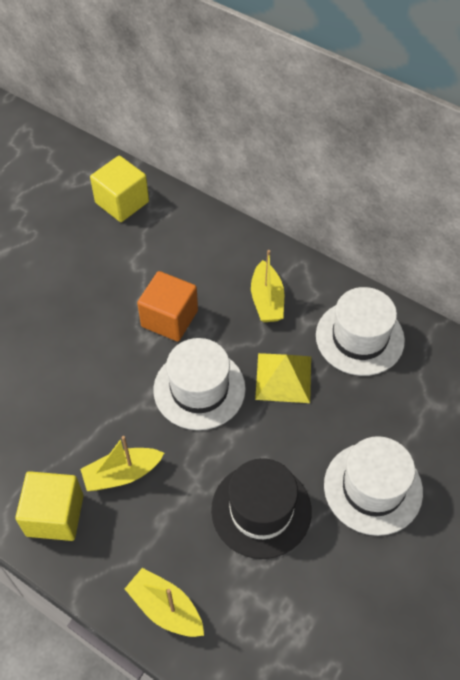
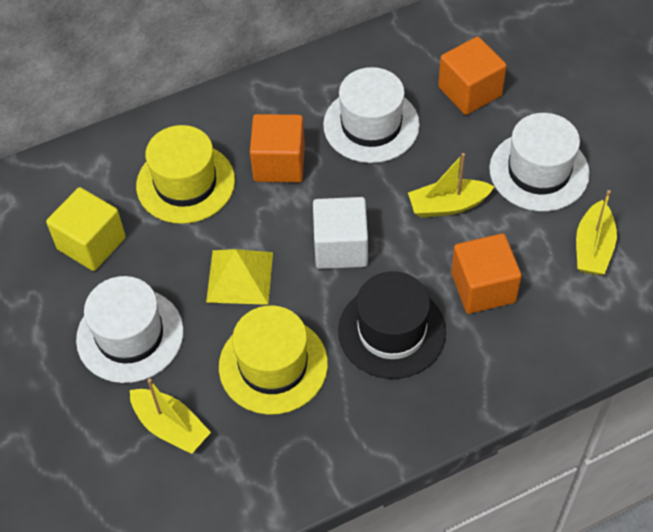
orange cube: [137,271,198,341] = 1 -> [250,114,305,182] [438,36,507,115] [451,233,522,314] = 3
white cube: none = 0 -> [313,197,368,269] = 1
yellow cube: [15,471,83,541] [90,155,149,222] = 2 -> [46,187,126,271] = 1
yellow hat: none = 0 -> [136,125,235,224] [219,306,328,415] = 2

